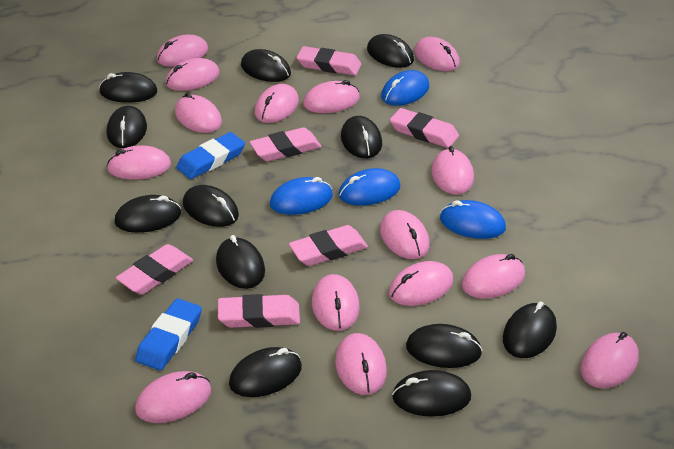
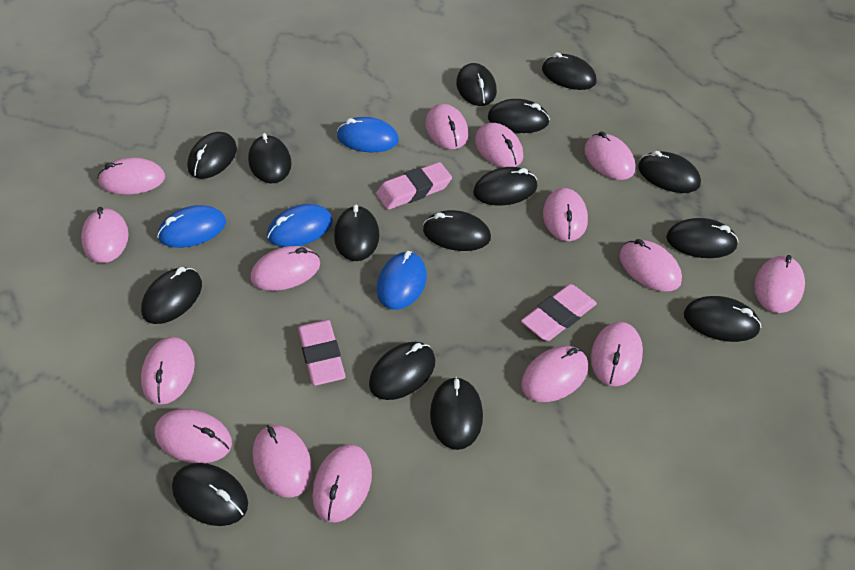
black mouse: [99,72,157,103] [107,106,147,148] [114,195,181,233] [183,185,239,227] [216,235,265,289] [229,347,302,397] [241,49,291,82] [341,116,382,158] [367,34,414,68] [392,370,471,417] [406,324,483,368] [503,301,557,358] = 12 -> [141,267,202,324] [172,463,248,526] [187,132,237,179] [248,133,292,183] [334,205,380,261] [369,342,436,400] [423,210,491,251] [430,377,483,450] [456,63,497,106] [473,167,537,206] [488,99,550,133] [542,52,597,90] [638,151,701,193] [666,218,739,258] [684,296,761,342] = 15
blue eraser: [135,299,202,371] [176,132,245,179] = 2 -> none = 0
pink eraser: [116,244,193,295] [218,294,300,328] [250,127,321,161] [289,225,368,266] [296,46,361,76] [390,108,459,148] = 6 -> [298,320,345,386] [376,162,452,210] [521,284,597,341] = 3

